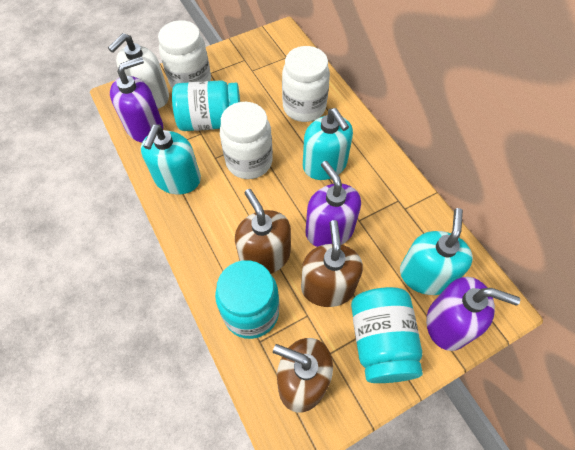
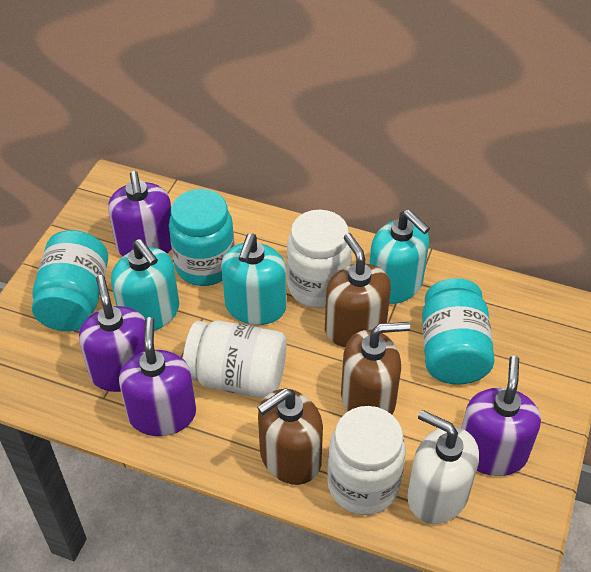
purple soap dispenser: [110,56,163,143] [306,161,361,247] [426,277,520,351] = 3 -> [79,275,145,392] [108,171,172,256] [119,317,196,436] [462,356,541,476] = 4

